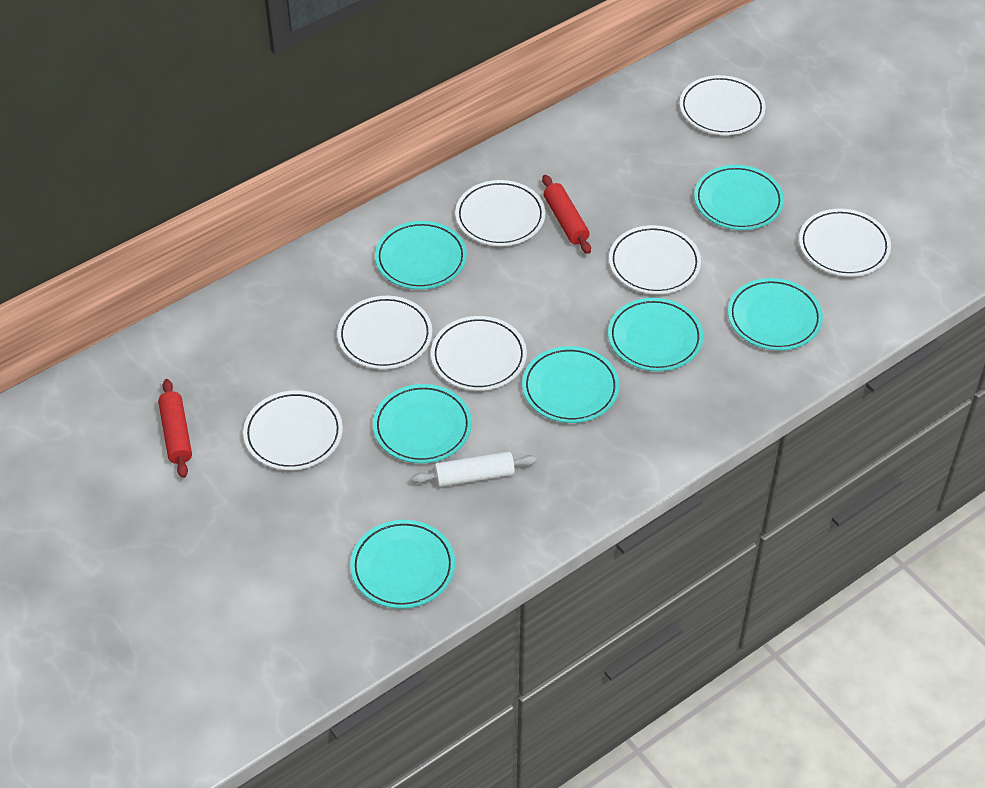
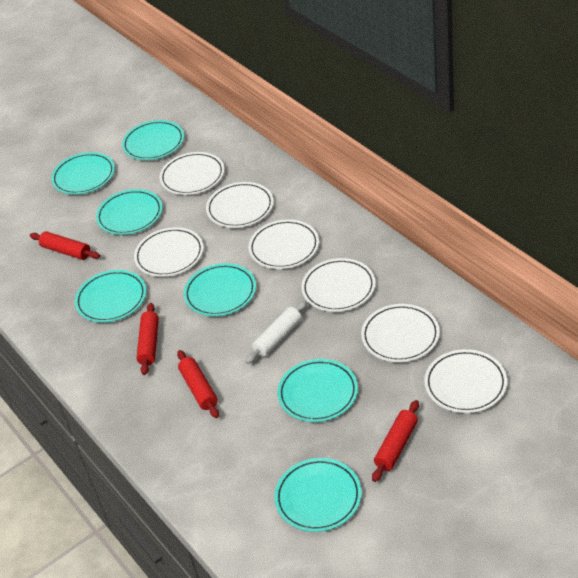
red rolling pin: [158,379,192,478] [542,175,591,254] = 2 -> [30,231,100,260] [136,303,159,375] [177,350,219,418] [372,400,419,482] = 4

